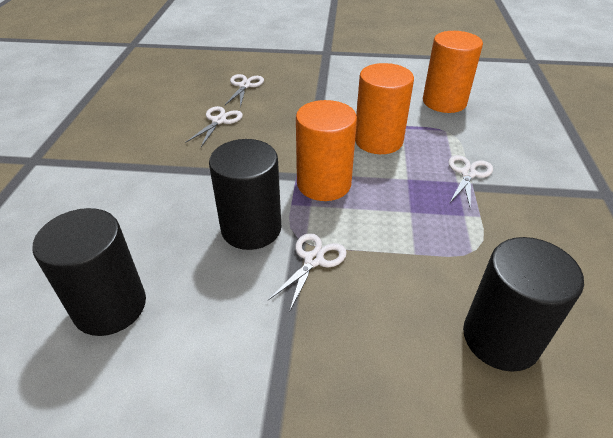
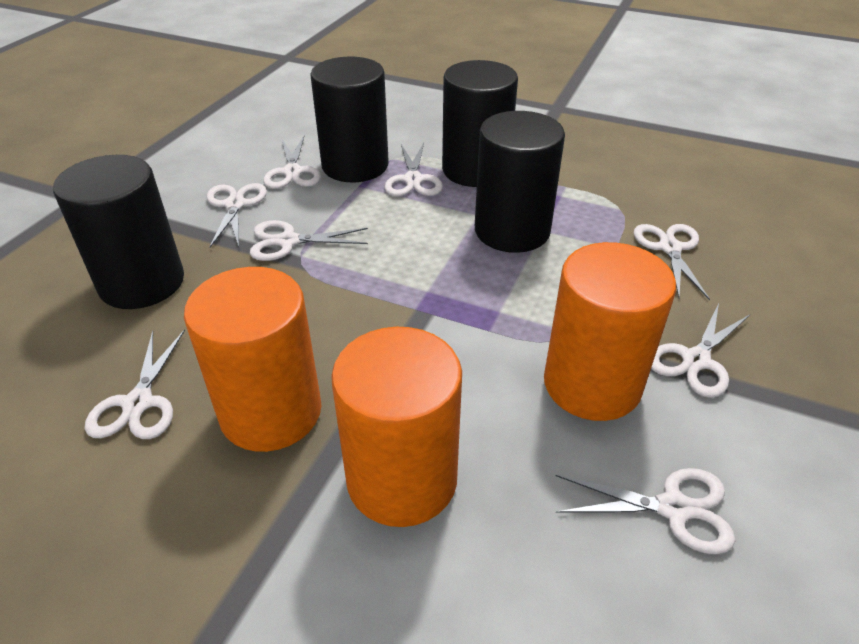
black cylinder: [32,208,146,336] [209,139,281,250] [463,237,584,372] = 3 -> [53,155,184,309] [310,57,389,182] [442,60,518,187] [475,111,565,253] = 4
white scissors: [185,106,243,147] [225,74,264,108] [268,233,347,310] [448,155,493,209] = 4 -> [85,329,185,439] [206,183,267,247] [250,220,368,261] [263,136,321,189] [385,143,443,196] [556,468,735,554] [634,224,710,300] [651,303,750,398] = 8

